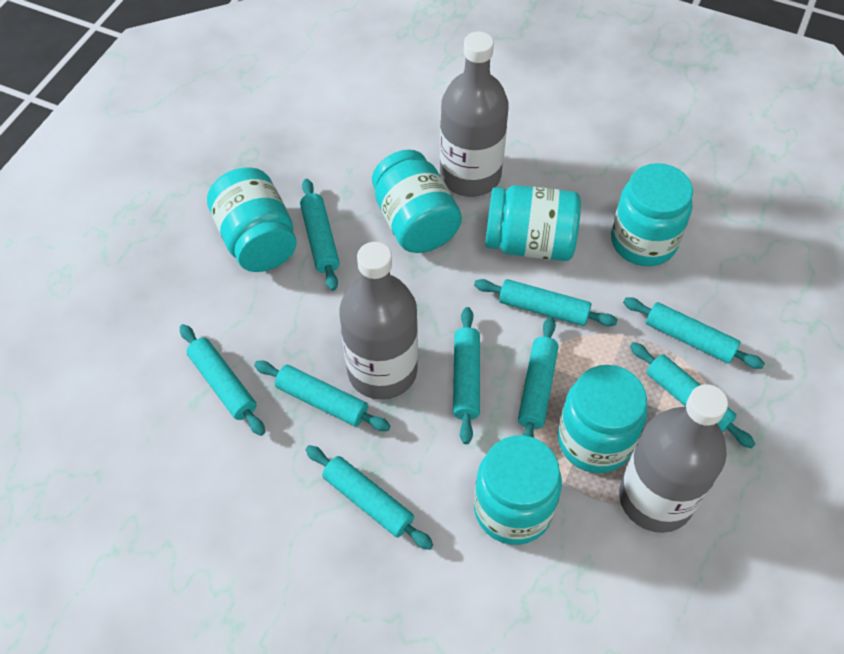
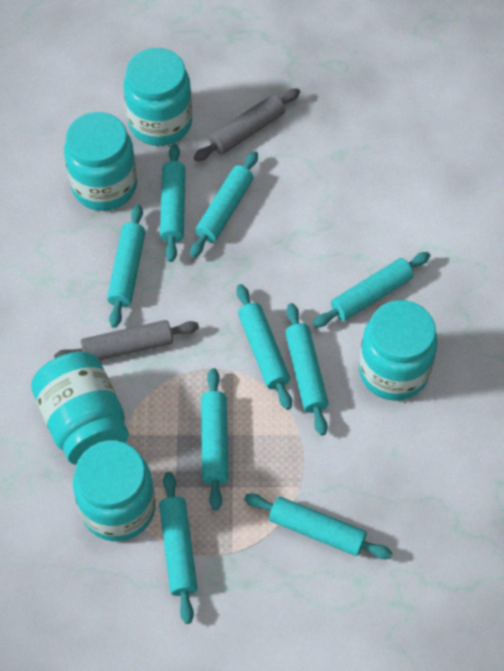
grey bottle: [339,242,418,400] [440,32,509,197] [619,384,728,533] = 3 -> none = 0
grey rolling pin: none = 0 -> [54,320,199,361] [193,88,300,161] = 2
turquoise jar: [207,167,297,272] [372,150,462,253] [474,435,562,545] [486,185,581,261] [558,365,647,473] [611,163,693,266] = 6 -> [31,352,129,465] [64,112,137,211] [73,441,156,541] [124,48,192,146] [359,300,438,401] = 5

